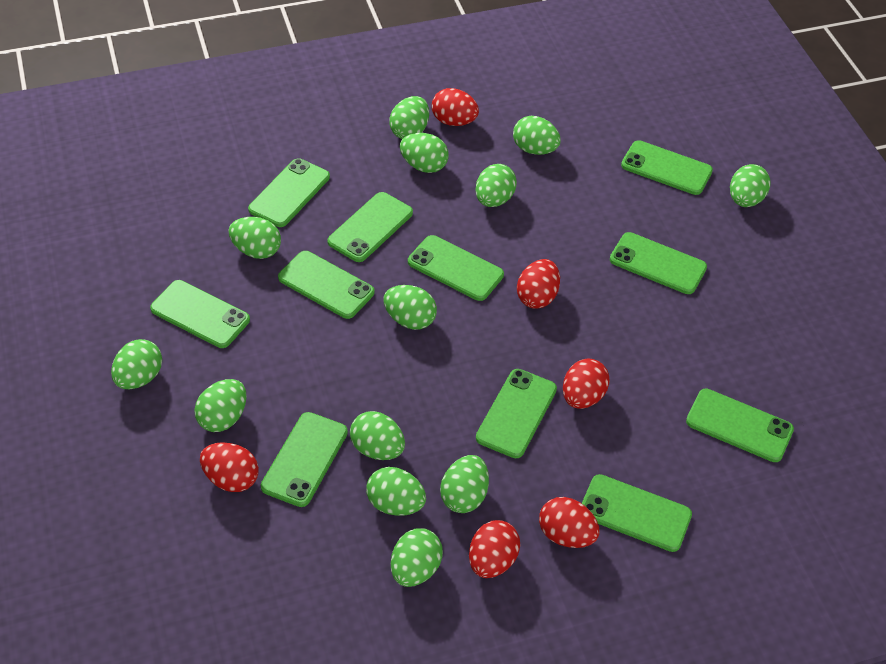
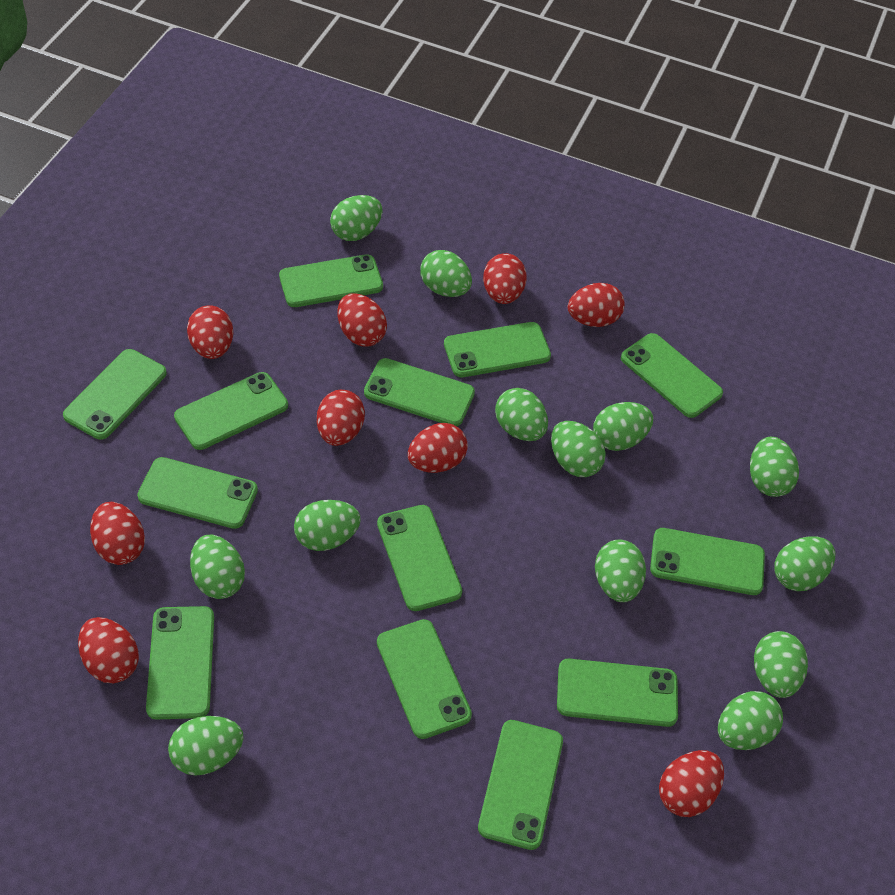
green phone: [150,280,250,348] [248,158,330,227] [261,412,348,507] [278,251,374,319] [327,192,413,262] [408,235,504,301] [476,369,557,458] [582,474,692,552] [610,232,707,294] [621,140,713,195] [686,389,794,462] = 11 -> [63,349,167,440] [137,457,258,529] [146,606,214,719] [174,372,288,450] [279,254,383,307] [364,358,475,426] [377,505,462,611] [377,619,472,739] [444,322,551,377] [478,720,563,850] [557,659,678,727] [621,333,723,418] [650,528,765,595] = 13
red egg: [200,442,259,492] [432,88,479,126] [469,520,520,578] [517,259,560,309] [539,497,600,548] [563,358,610,409] = 6 -> [78,617,139,683] [90,502,145,565] [187,306,233,359] [317,390,365,446] [337,293,387,346] [408,423,468,473] [483,253,527,304] [568,283,625,327] [659,750,724,817] = 9

